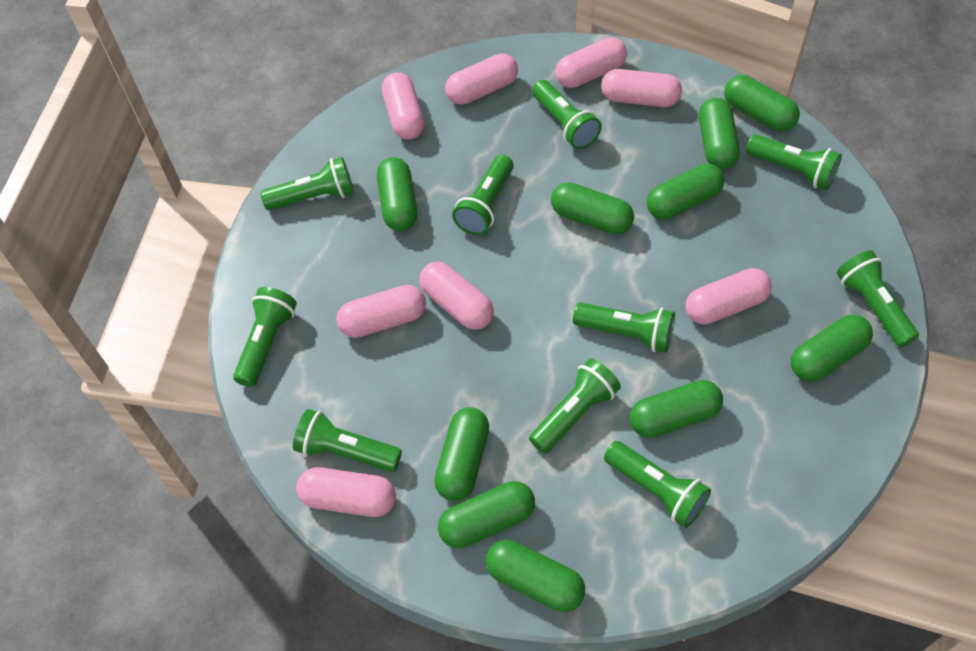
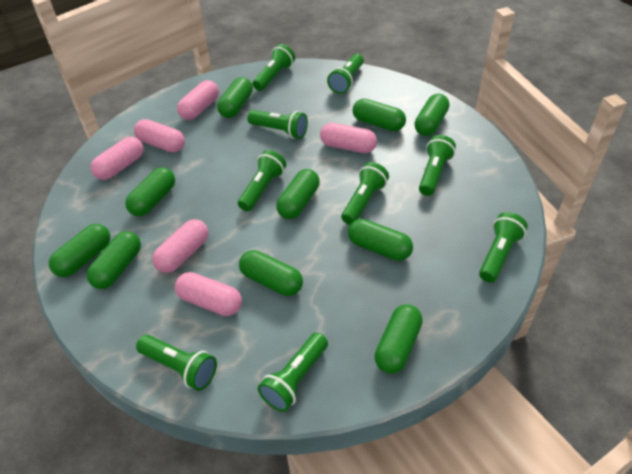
green flashlight: [233,287,297,387] [260,157,354,211] [293,409,402,472] [452,155,514,235] [529,359,621,453] [532,80,602,149] [573,302,675,353] [604,441,711,528] [746,134,842,190] [836,250,919,347] = 10 -> [136,335,217,391] [238,150,286,211] [247,110,308,139] [253,44,295,91] [258,333,328,412] [327,54,364,94] [341,162,389,225] [419,135,456,196] [479,212,528,282] = 9
pink capsule: [296,467,396,517] [336,285,426,338] [382,72,425,140] [419,262,494,330] [445,53,518,105] [555,37,627,88] [601,69,682,107] [686,268,772,325] = 8 -> [91,137,143,180] [134,119,185,153] [152,219,208,273] [175,272,242,316] [177,80,219,120] [320,123,377,153] = 6

